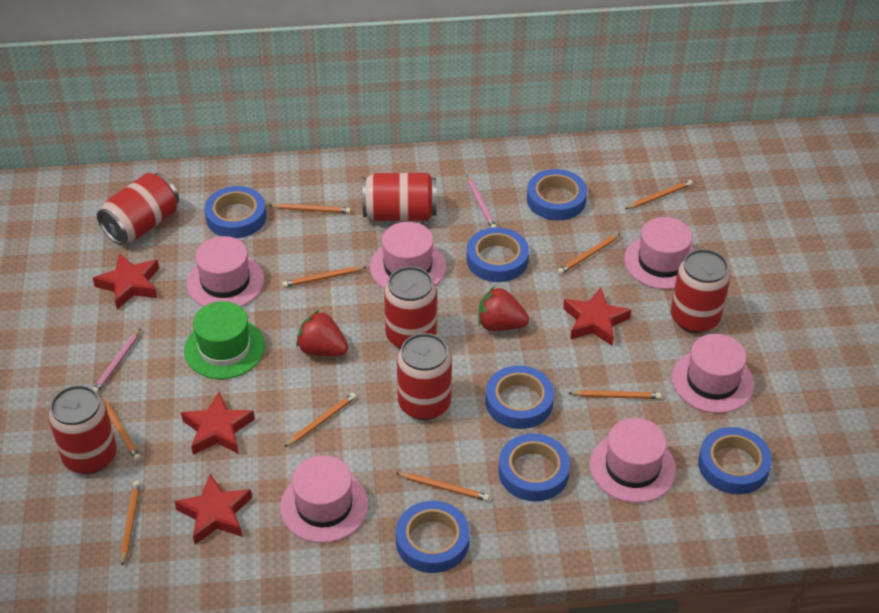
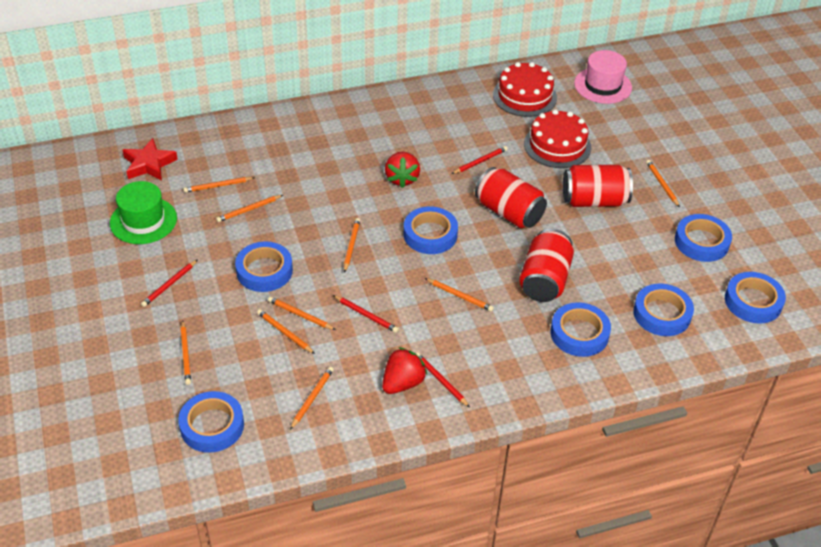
pink hat: [187,236,264,307] [280,455,369,543] [370,222,446,288] [589,418,676,503] [624,217,695,289] [671,334,754,413] = 6 -> [574,50,632,104] = 1
pink pencil: [93,328,141,393] [467,176,497,228] = 2 -> none = 0
red cake: none = 0 -> [493,62,557,117] [524,109,591,168] = 2
red can: [48,385,117,474] [97,173,179,245] [362,173,436,221] [384,266,437,349] [397,333,452,420] [671,249,730,333] = 6 -> [475,167,547,228] [519,229,574,302] [563,165,633,207] = 3
red pencil: none = 0 -> [141,259,198,307] [333,295,398,333] [416,353,470,407] [452,146,507,174] = 4
red star: [93,253,159,309] [175,474,252,544] [181,392,255,455] [563,288,631,346] = 4 -> [123,138,178,180] = 1

